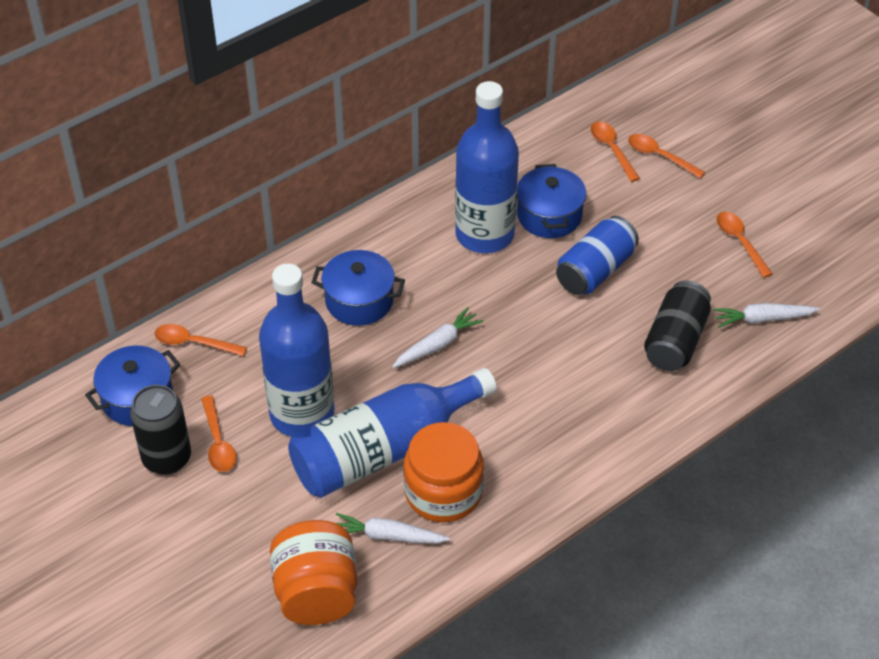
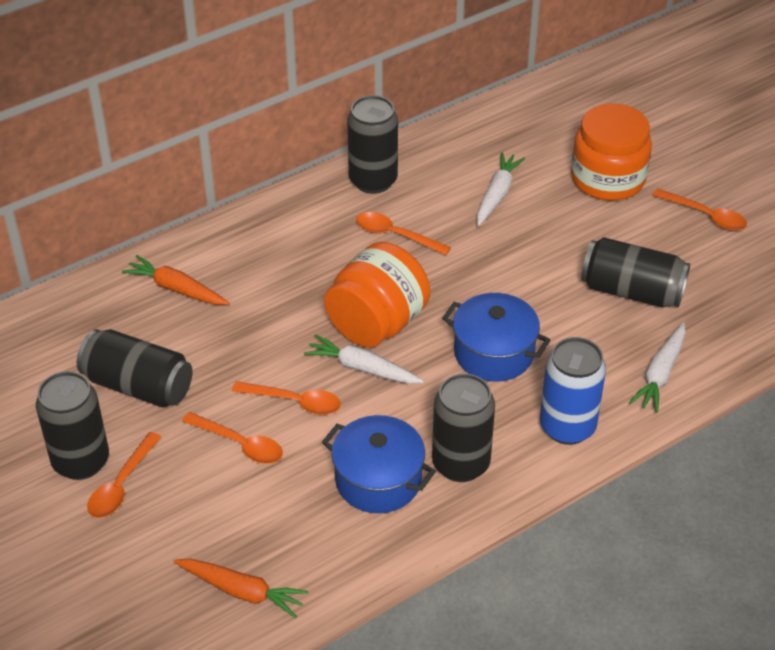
black can: [130,385,191,475] [644,280,711,371] = 2 -> [36,371,109,480] [77,329,192,408] [347,95,398,194] [432,374,495,482] [581,237,690,308] = 5
blue bottle: [259,263,334,437] [288,368,497,498] [455,81,519,253] = 3 -> none = 0
blue pot: [85,345,181,426] [311,250,405,326] [517,164,586,238] = 3 -> [322,415,436,513] [442,293,550,382] = 2
orange carrot: none = 0 -> [122,255,229,305] [173,559,309,618] = 2

